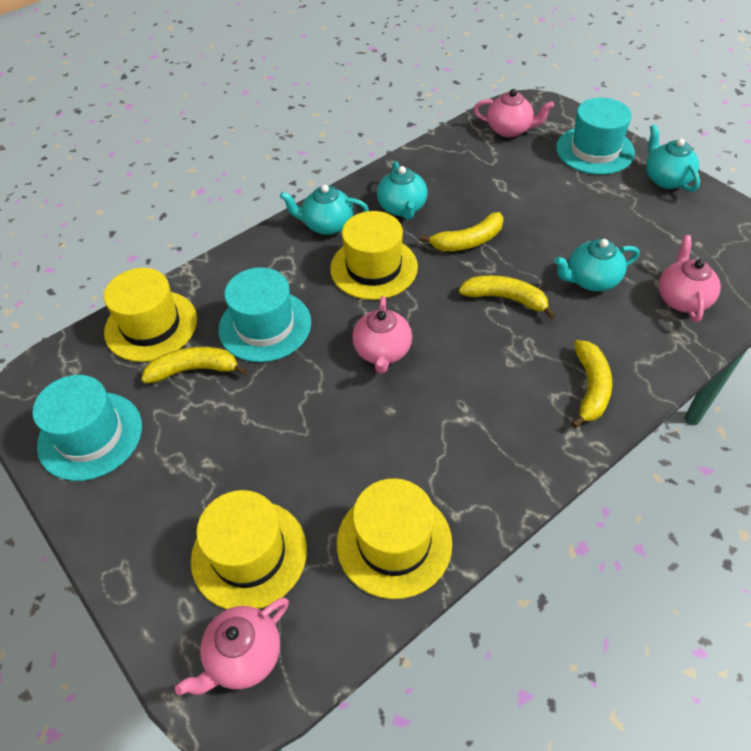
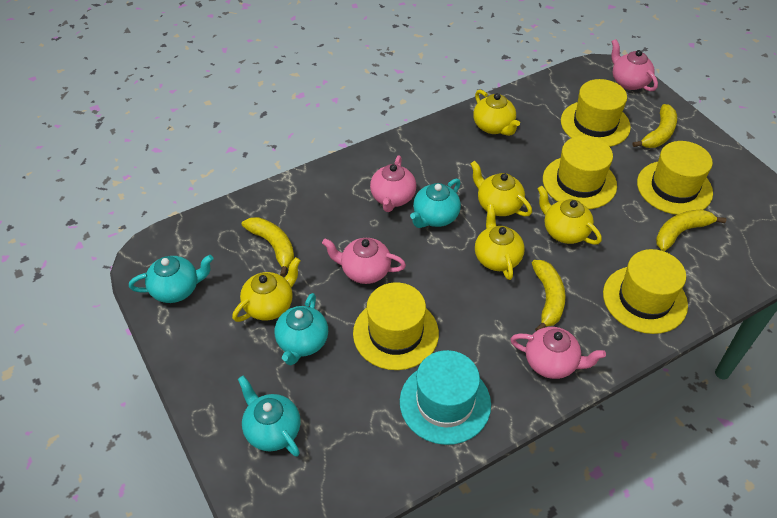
turquoise hat: [32,375,142,481] [218,267,311,362] [556,98,635,175] = 3 -> [400,350,491,445] = 1
yellow hat: [104,268,197,362] [191,490,307,609] [330,211,418,300] [337,478,452,599] = 4 -> [353,282,439,370] [543,136,617,209] [561,79,631,147] [603,249,688,334] [637,141,713,215] = 5
yellow teapot: none = 0 -> [232,257,301,322] [470,161,532,217] [473,90,520,136] [475,204,525,280] [537,186,602,245] = 5

